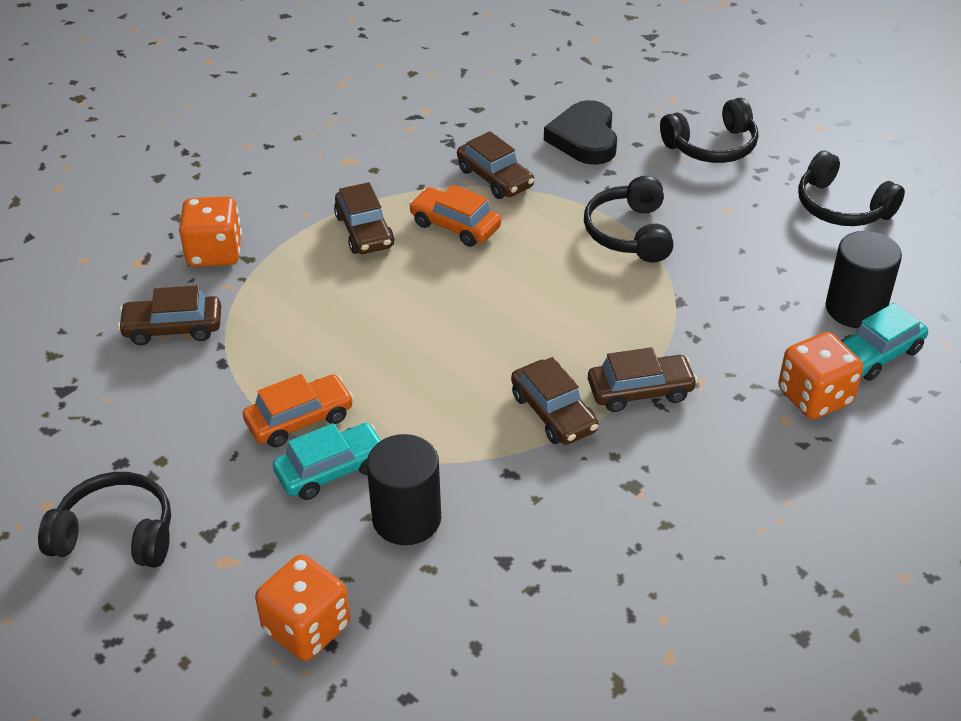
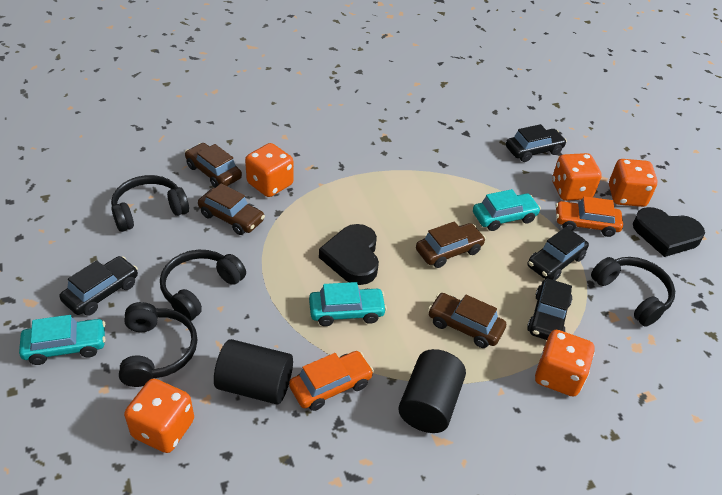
black car: none = 0 -> [60,256,138,316] [506,124,567,162] [527,278,572,340] [528,227,589,280] = 4
black heart: [544,100,617,165] = 1 -> [319,224,379,285] [633,207,705,257] = 2
brown car: [117,285,221,345] [334,182,395,254] [457,131,535,199] [511,357,598,445] [588,347,698,412] = 5 -> [185,143,242,188] [198,183,265,235] [416,221,486,268] [428,293,506,348] = 4
orange dice: [179,196,242,267] [255,554,350,661] [778,332,863,419] = 3 -> [124,379,194,453] [245,143,294,197] [535,330,595,397] [552,153,602,201] [609,159,658,207] = 5
turquoise car: [273,423,381,500] [841,303,928,381] = 2 -> [19,315,106,365] [309,282,387,326] [473,189,541,231] = 3

